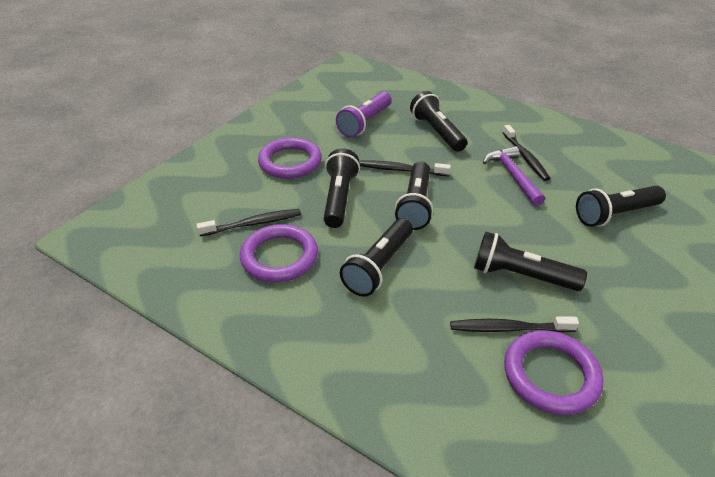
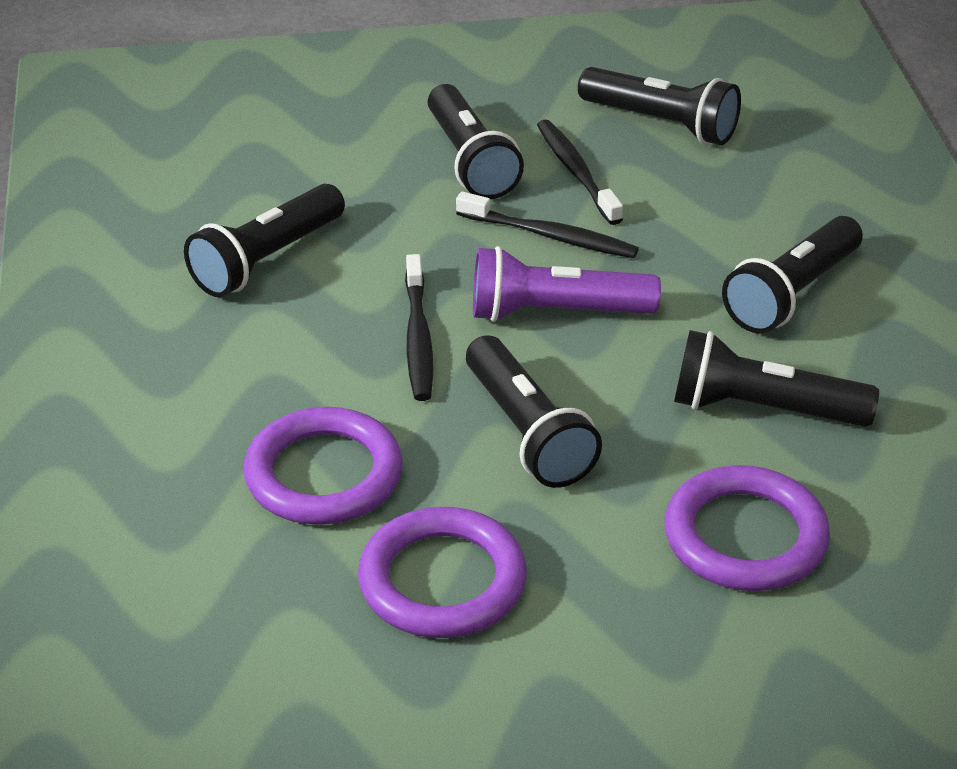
black toothbrush: [197,209,301,236] [359,160,451,176] [450,316,579,332] [502,125,550,181] = 4 -> [405,254,433,401] [456,191,639,258] [537,120,623,225] = 3
purple hammer: [483,146,545,206] = 1 -> none = 0

